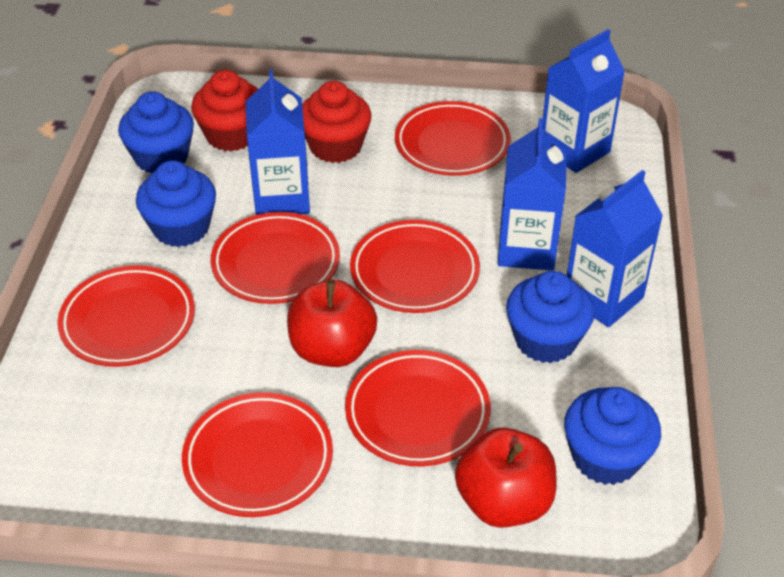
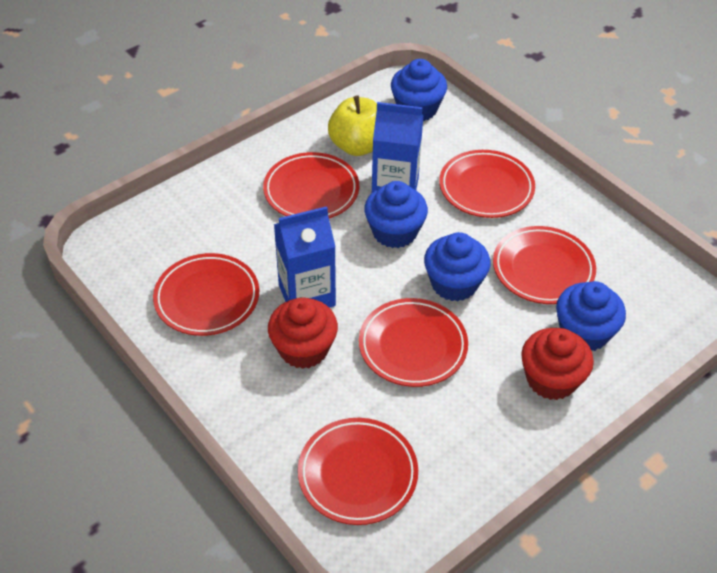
blue carton: [246,69,310,215] [498,118,567,271] [542,29,625,173] [567,170,663,327] = 4 -> [274,206,336,308] [372,102,423,192] = 2
red apple: [287,279,377,367] [455,428,557,528] = 2 -> none = 0
yellow apple: none = 0 -> [328,96,377,156] = 1

